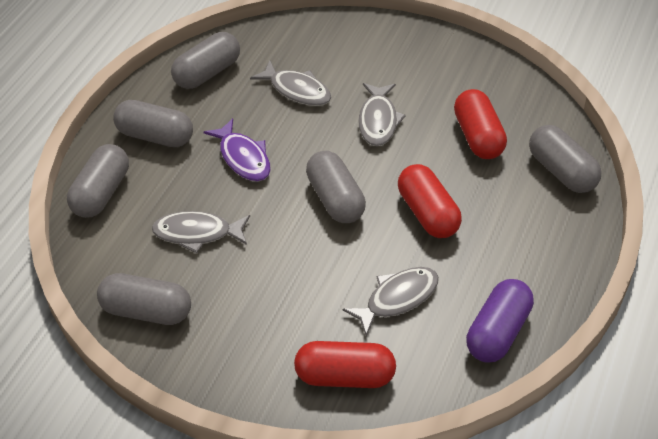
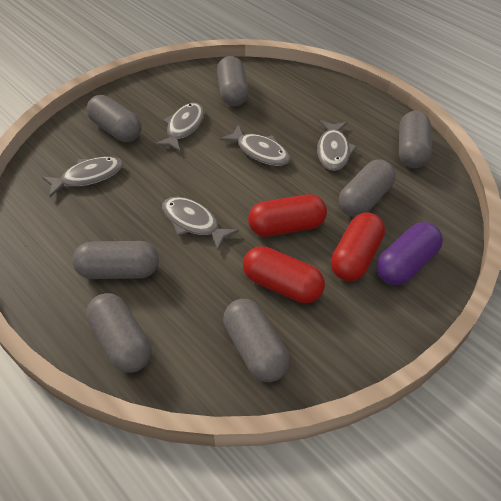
grey capsule: [67,144,129,218] [97,273,191,325] [113,100,193,147] [171,32,240,89] [306,151,366,223] [529,125,602,193] = 6 -> [72,241,159,279] [86,95,142,142] [86,293,151,373] [217,56,249,106] [223,299,289,382] [339,160,396,217] [399,111,432,168] = 7
grey fish: [152,211,250,253] [250,60,332,106] [343,267,439,336] [358,83,406,146] = 4 -> [42,156,123,197] [154,103,204,152] [162,197,239,251] [220,125,290,166] [317,120,357,171] = 5
purple fish: [203,118,271,181] = 1 -> none = 0

